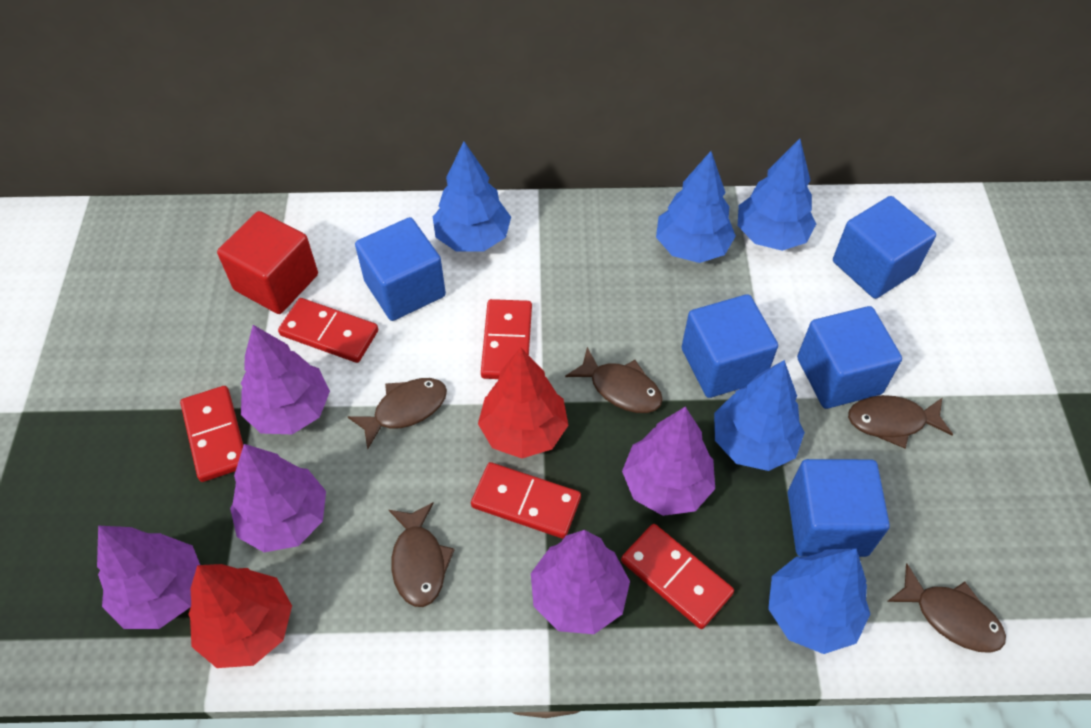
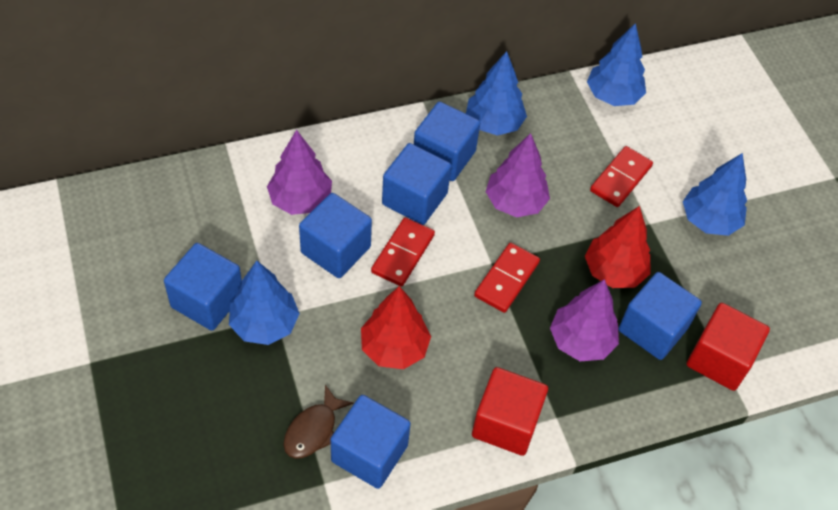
blue cube: [355,217,446,321] [682,294,778,398] [788,459,890,557] [797,306,902,409] [833,196,936,299] = 5 -> [164,243,242,331] [299,193,372,278] [330,395,411,489] [382,143,451,225] [414,102,480,181] [619,272,702,360] = 6
blue tree: [433,141,511,251] [656,151,736,263] [714,360,805,471] [738,139,816,251] [768,548,870,654] = 5 -> [229,261,300,345] [466,51,527,136] [587,23,646,106] [683,153,747,236] = 4
brown fish: [348,378,447,449] [389,502,455,607] [565,347,663,413] [848,395,953,448] [887,564,1006,653] = 5 -> [283,385,354,459] = 1
purple tree: [97,526,200,629] [230,444,326,552] [241,325,330,434] [531,530,630,634] [622,407,715,516] = 5 -> [267,130,332,215] [486,133,550,217] [550,279,619,361] = 3
red cube: [217,211,318,314] = 1 -> [472,367,548,456] [687,303,770,391] = 2
red domino: [180,386,243,482] [278,298,378,363] [471,462,581,539] [481,299,532,379] [621,524,734,629] = 5 -> [371,217,435,287] [474,243,540,313] [590,146,653,207] = 3

